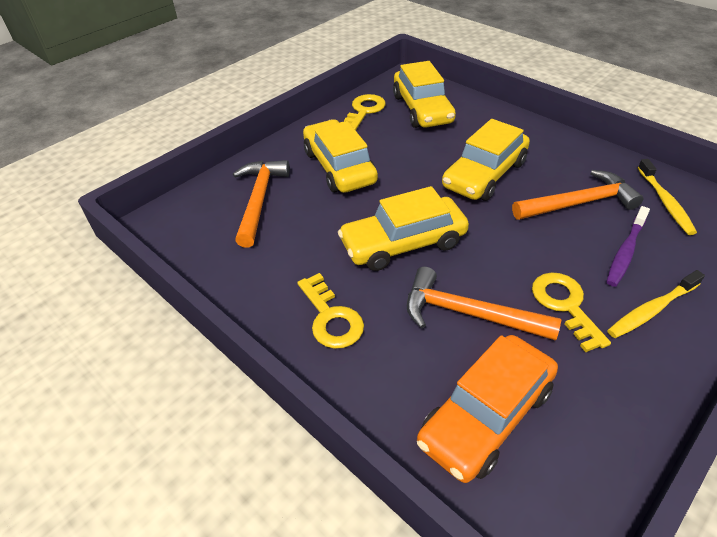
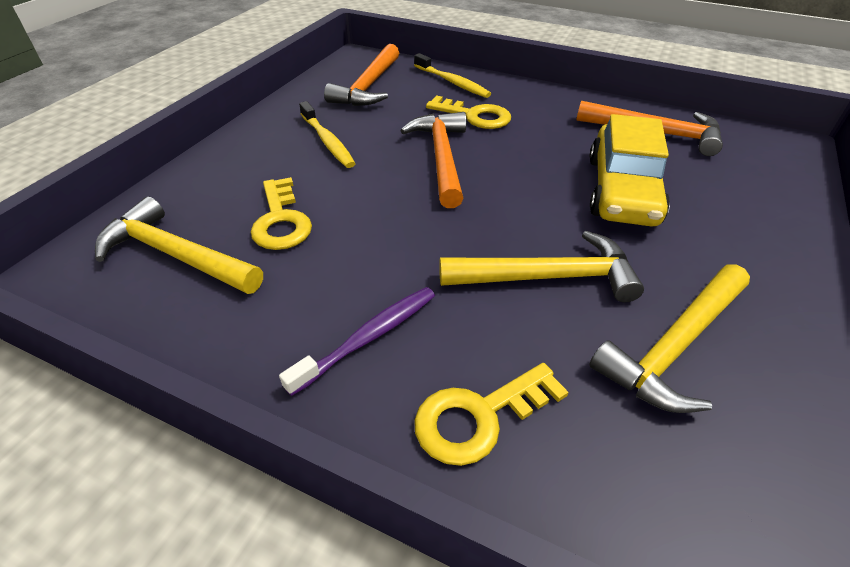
orange car: [417,335,558,483] = 1 -> none = 0
yellow car: [303,119,378,193] [338,186,469,271] [393,61,456,128] [442,119,530,201] = 4 -> [589,114,670,226] = 1
yellow hammer: none = 0 -> [95,196,263,294] [439,231,644,303] [589,264,750,413] = 3

